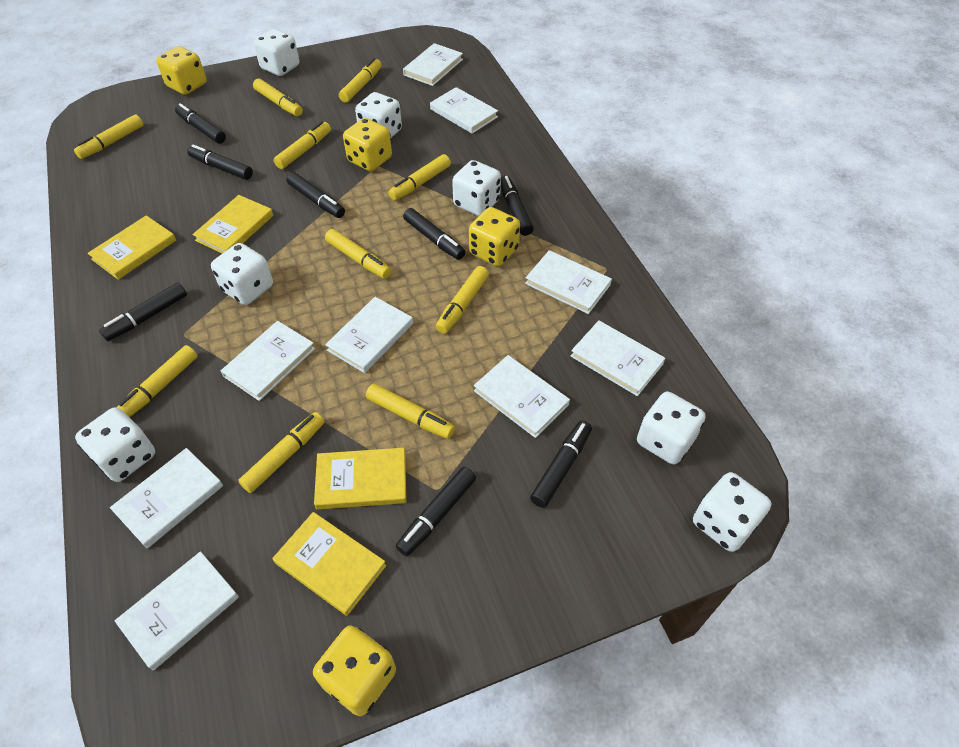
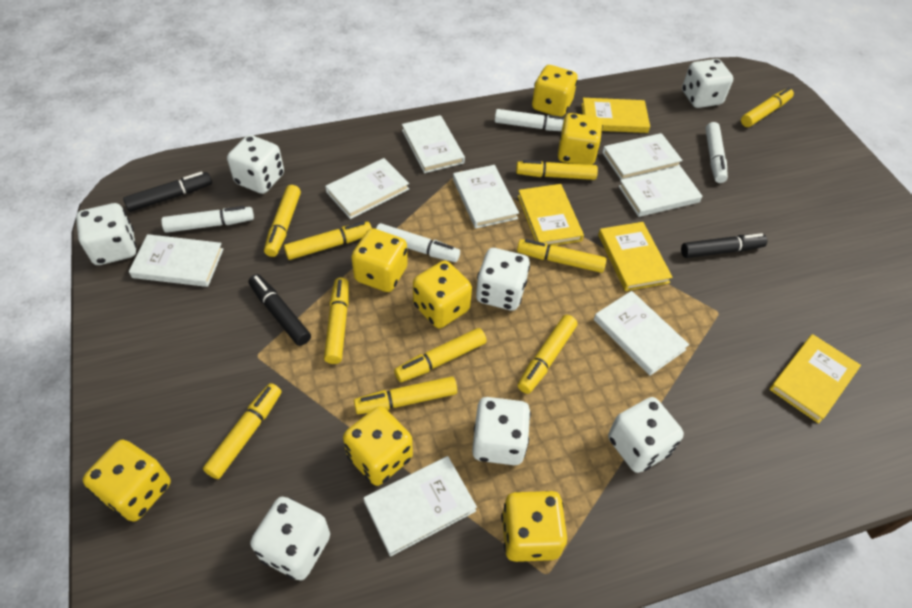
black marker: [99,283,187,341] [175,103,226,144] [187,145,253,180] [286,172,345,218] [396,467,476,556] [403,208,465,260] [501,176,534,236] [530,420,592,508] = 8 -> [123,172,212,212] [248,274,311,346] [681,233,767,258] = 3
white book: [110,448,223,548] [115,551,239,670] [221,321,315,401] [325,297,413,373] [403,43,463,86] [430,87,498,134] [474,355,570,438] [525,250,612,314] [571,320,665,396] = 9 -> [129,234,223,287] [325,158,409,219] [363,456,477,557] [402,115,465,173] [453,165,519,229] [594,291,689,376] [602,133,683,180] [619,166,702,217] = 8
white marker: none = 0 -> [161,206,254,233] [376,223,460,262] [495,109,565,131] [705,122,728,183] = 4
yellow dice: [156,46,207,95] [313,625,396,716] [343,118,392,171] [469,207,520,266] = 4 -> [83,440,171,522] [343,406,413,486] [351,228,408,292] [413,261,472,328] [501,491,567,562] [532,65,578,117] [558,113,603,165] = 7

